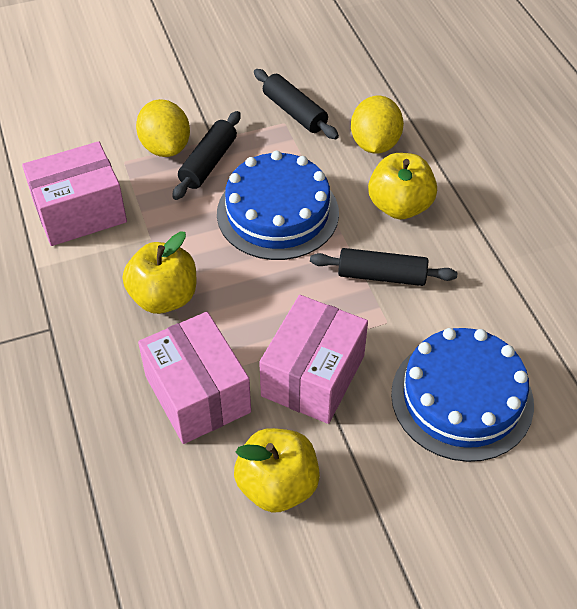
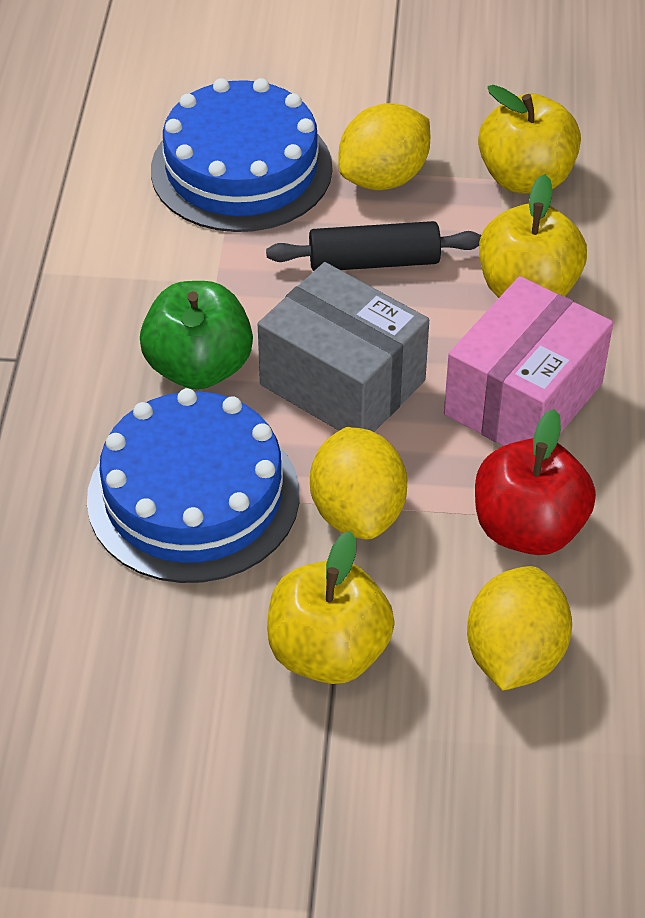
black rolling pin: [172,111,241,200] [254,69,339,139] [310,248,457,286] = 3 -> [266,221,481,271] = 1
green apple: none = 0 -> [140,281,253,390] = 1
grey box: none = 0 -> [258,262,429,432] = 1
pink box: [22,141,127,246] [138,312,251,444] [259,295,368,424] = 3 -> [444,276,613,446] = 1
red apple: none = 0 -> [475,409,596,555] = 1
yellow lemon: [136,99,190,157] [351,96,404,154] = 2 -> [310,427,407,539] [338,103,430,190] [467,566,572,691] = 3

